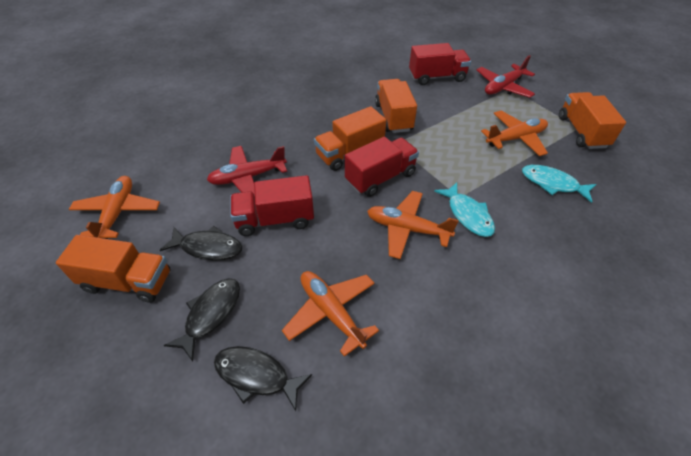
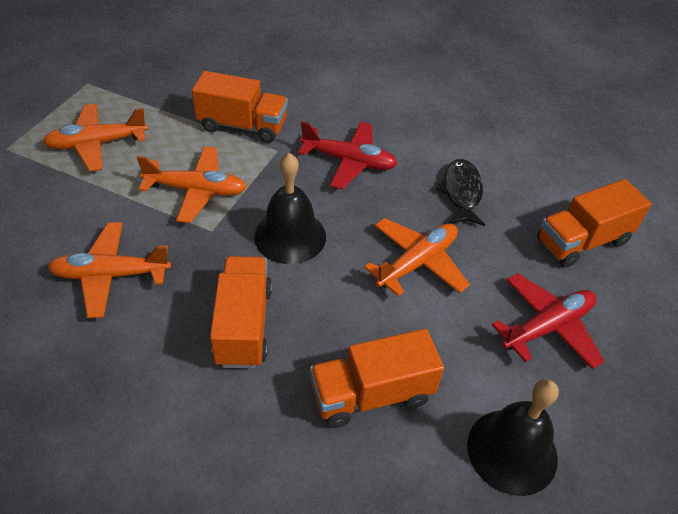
black bell: none = 0 -> [254,153,326,264] [467,379,559,496] = 2
black fish: [160,226,242,261] [163,278,240,362] [214,346,312,411] = 3 -> [436,159,485,226] = 1
red truck: [230,175,314,236] [345,137,419,197] [409,43,471,85] = 3 -> none = 0
turquoise fish: [434,182,495,237] [522,165,597,203] = 2 -> none = 0

